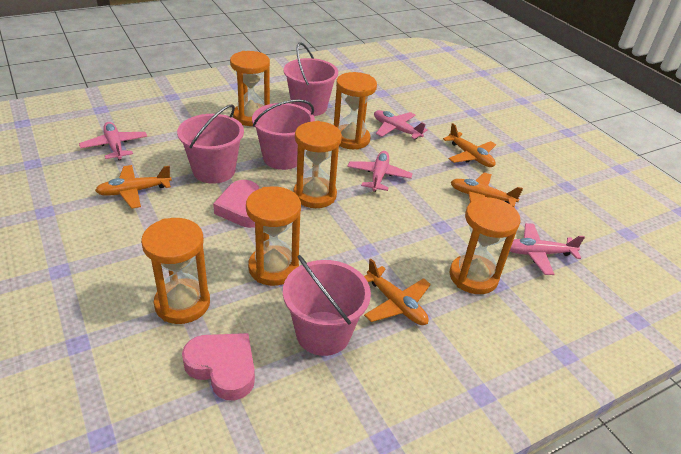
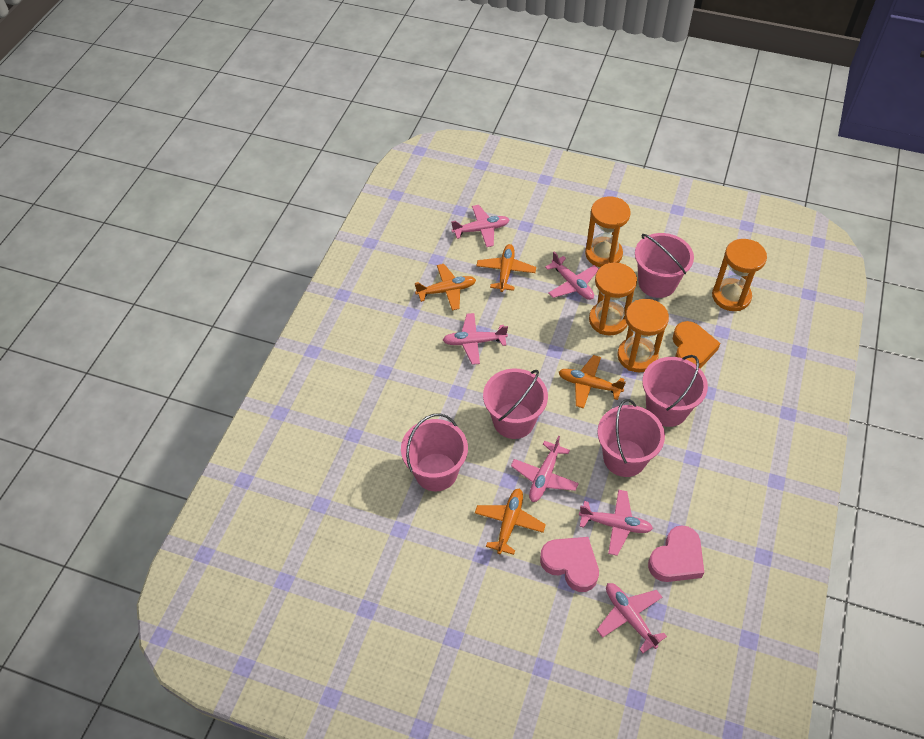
orange heart: none = 0 -> [673,321,720,368] = 1
orange hourglass: [141,218,210,324] [230,51,270,126] [246,186,301,286] [293,121,342,208] [334,72,377,150] [450,197,521,294] = 6 -> [585,196,631,267] [589,262,637,336] [617,299,669,372] [712,239,767,311] = 4
pink bucket: [177,104,244,184] [252,99,315,170] [283,255,371,356] [284,42,338,116] = 4 -> [401,413,468,491] [483,369,548,439] [597,399,665,477] [635,233,694,298] [642,355,708,427] = 5
pink plane: [79,122,147,160] [348,151,413,192] [374,110,428,139] [510,223,585,275] = 4 -> [443,313,508,365] [451,205,509,247] [511,436,579,502] [545,252,599,300] [579,490,653,556] [597,583,667,654] = 6

